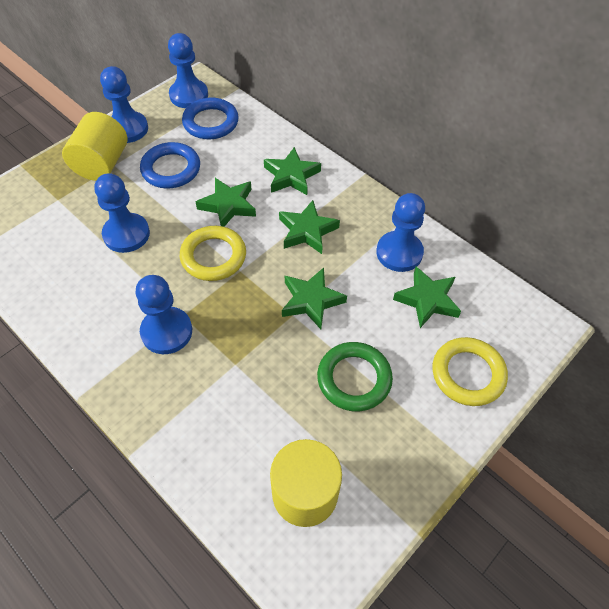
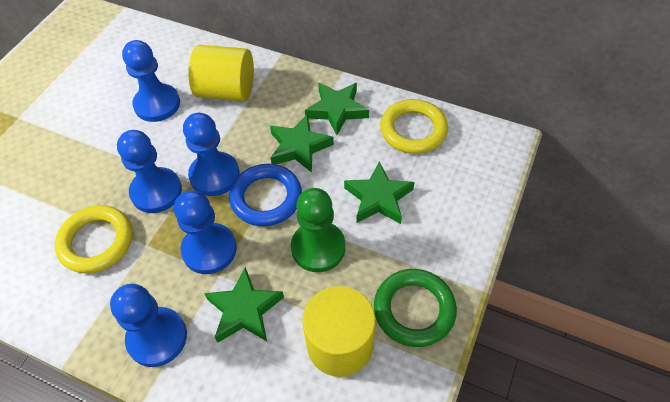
blue ring: [140,142,200,188] [182,97,239,139] = 2 -> [229,164,302,226] = 1
green pawn: none = 0 -> [291,188,345,272] = 1
green star: [196,178,256,227] [264,147,321,195] [279,200,340,254] [282,268,347,329] [393,267,461,328] = 5 -> [204,267,284,343] [270,114,334,173] [305,83,369,135] [344,162,415,224] = 4

